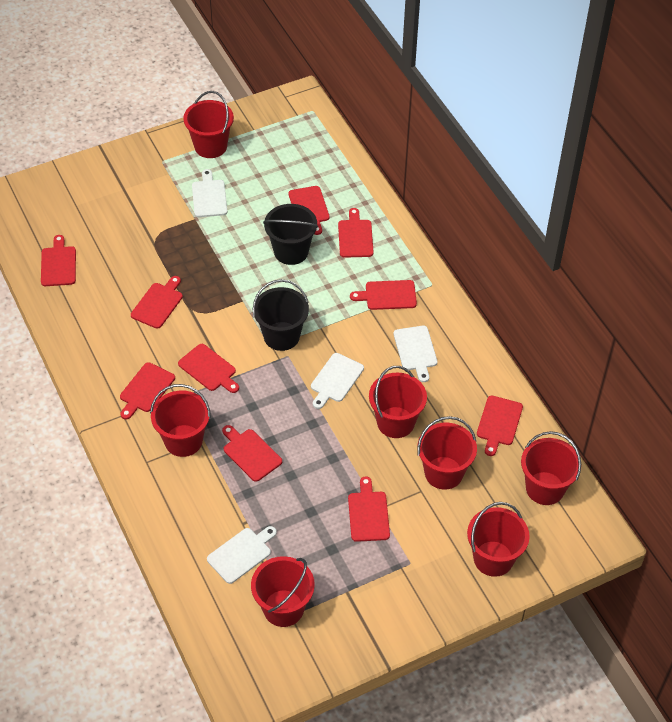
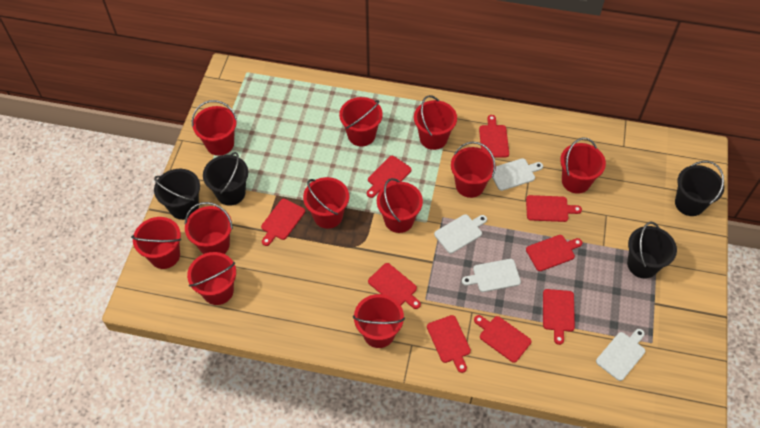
black bucket: [253,279,309,351] [263,204,318,265] = 2 -> [154,169,200,220] [203,152,248,206] [627,222,677,279] [675,161,724,216] = 4
red bucket: [150,384,211,457] [183,91,234,158] [251,556,315,627] [369,366,427,438] [417,416,477,490] [467,502,530,577] [521,431,581,505] = 7 -> [131,217,181,269] [185,202,233,254] [187,252,236,305] [192,100,237,156] [303,177,349,229] [339,97,383,146] [353,294,405,348] [377,178,423,233] [414,95,457,150] [451,142,496,198] [560,137,606,194] = 11
red cutting board: [41,235,76,286] [120,362,175,420] [131,276,183,329] [178,344,239,393] [222,425,282,482] [289,186,330,235] [338,208,374,258] [348,476,390,542] [350,280,417,310] [477,395,523,456] = 10 -> [261,199,305,246] [367,156,412,198] [368,263,421,309] [427,315,471,373] [474,315,531,363] [479,115,509,158] [526,195,582,222] [526,235,582,271] [543,289,575,345] = 9

